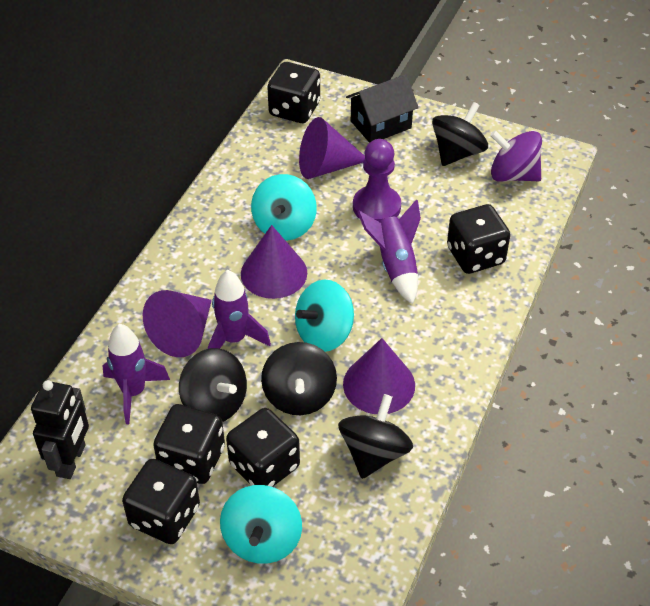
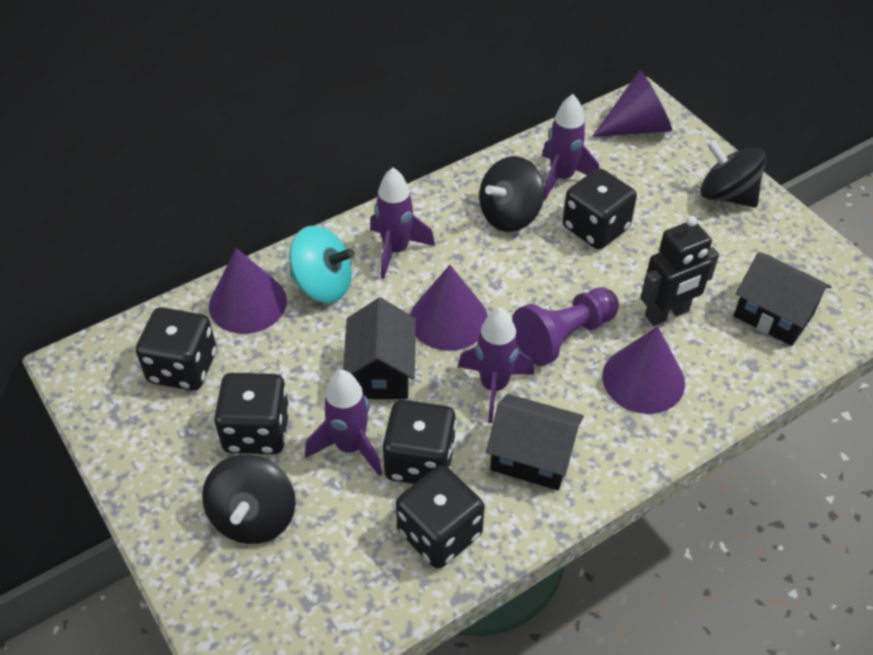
black house: [346,74,419,143] = 1 -> [343,298,416,399] [486,394,584,490] [734,252,832,346] = 3
black spinning top: [179,348,247,422] [261,342,337,415] [338,394,413,479] [432,102,488,166] = 4 -> [202,455,296,544] [479,156,545,232] [700,139,766,208] = 3
purple rocket: [102,324,170,424] [208,270,271,349] [357,199,421,304] = 3 -> [305,370,382,477] [370,168,435,279] [458,307,534,423] [542,94,599,200] = 4
purple spinning top: [490,130,542,182] = 1 -> none = 0
turquoise spinning top: [220,485,302,564] [251,174,317,241] [295,280,354,352] = 3 -> [289,226,354,303] = 1

